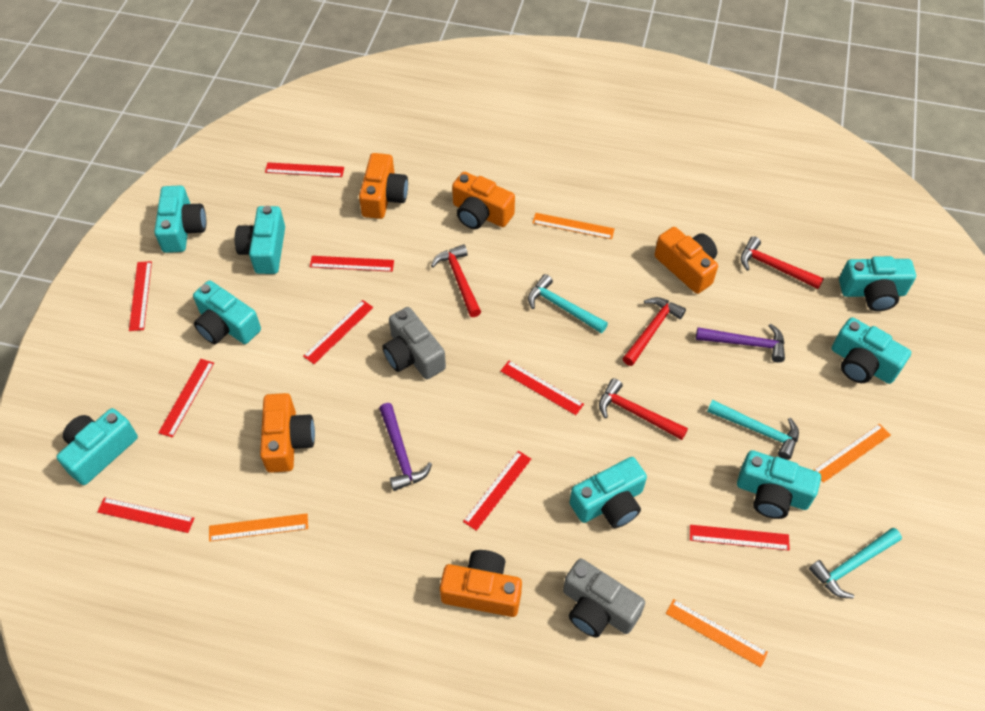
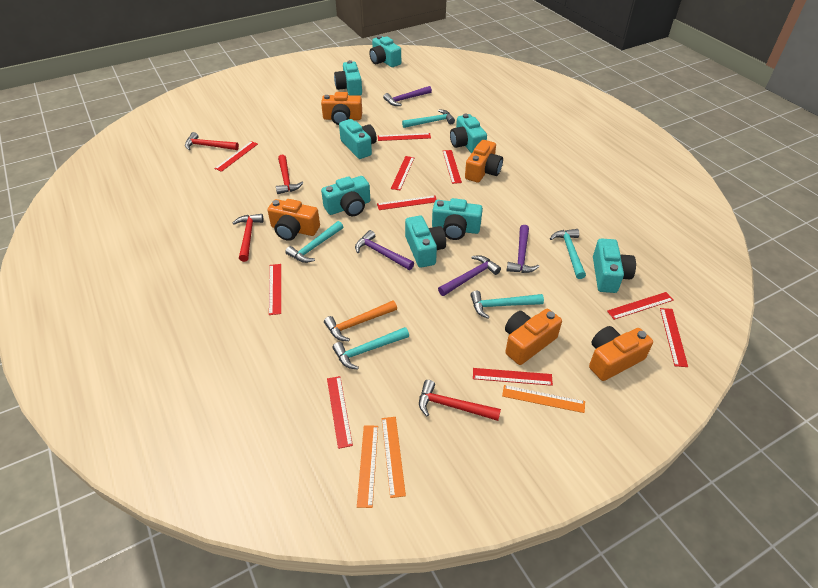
grey camera: [382,307,446,379] [563,559,645,638] = 2 -> none = 0
orange hammer: none = 0 -> [324,301,397,341] = 1
orange ruler: [209,513,308,542] [532,213,615,239] [666,599,768,667] [813,424,891,483] = 4 -> [357,425,378,508] [382,417,406,498] [502,385,585,413] = 3
purple hammer: [379,403,432,491] [696,324,785,363] = 2 -> [355,230,414,270] [383,86,432,106] [438,255,501,296] [507,225,539,273] = 4
red ruler: [97,497,195,533] [129,261,152,331] [158,359,214,438] [265,162,344,177] [303,300,374,364] [310,256,394,272] [463,451,531,531] [501,361,584,415] [690,525,790,551] = 9 -> [214,141,258,172] [269,264,281,315] [327,376,353,449] [377,196,437,210] [378,133,431,141] [391,156,415,190] [443,150,462,184] [473,368,553,386] [607,292,674,320] [660,308,688,367] = 10
turquoise hammer: [528,274,608,333] [707,400,799,460] [809,528,902,599] = 3 -> [285,221,343,263] [333,327,409,370] [402,109,455,128] [470,291,544,319] [550,229,586,279] = 5

